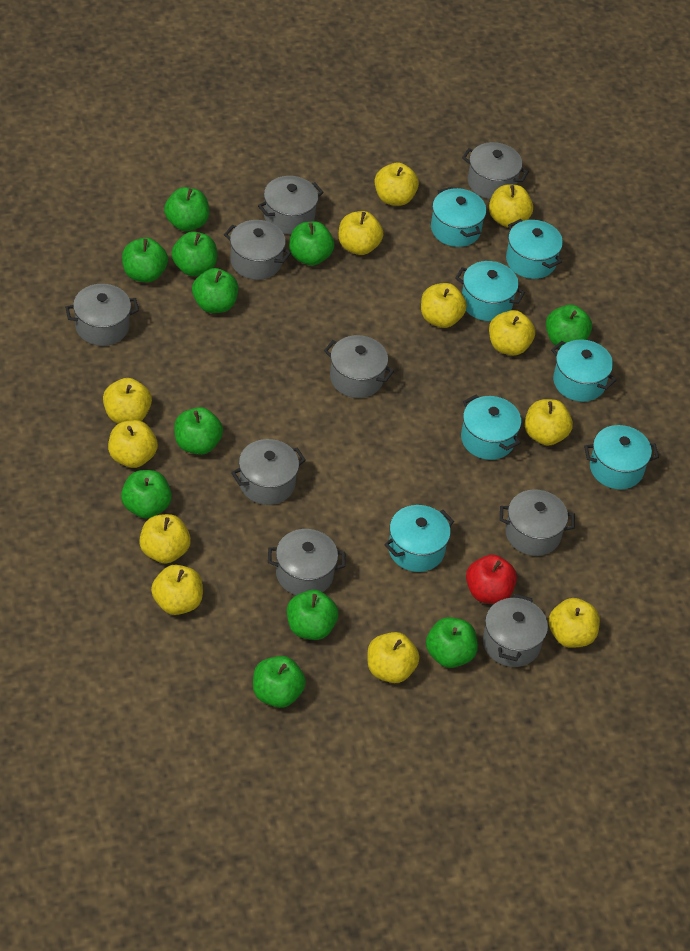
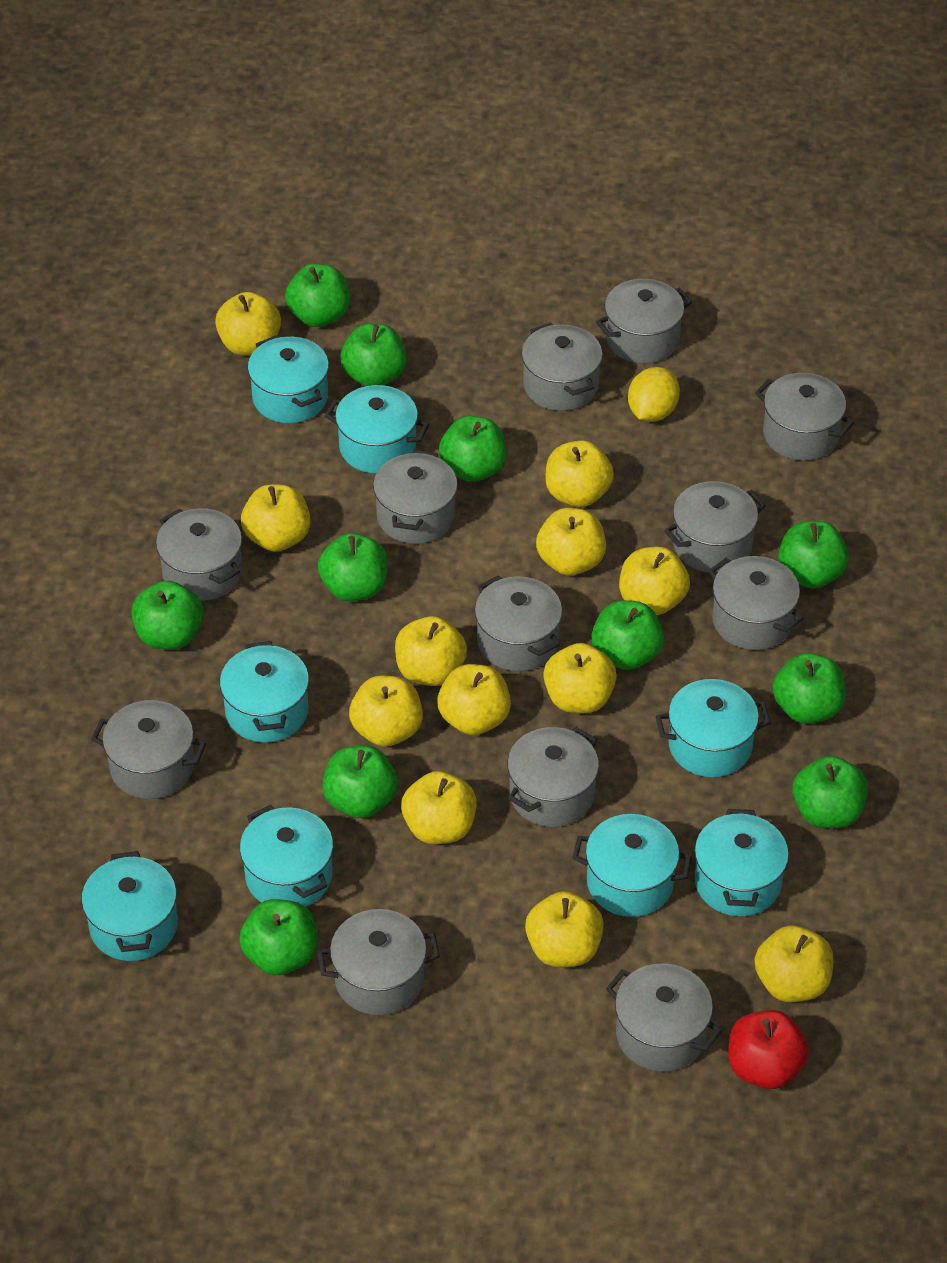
grey pot: [65,284,139,346] [224,220,291,280] [231,439,306,505] [258,176,324,234] [268,529,345,595] [324,335,394,398] [462,142,529,199] [483,594,548,667] [500,490,575,556] = 9 -> [91,700,206,799] [156,508,242,601] [317,909,440,1015] [373,450,458,544] [475,575,562,671] [507,727,599,827] [522,323,603,411] [596,279,692,364] [606,963,722,1072] [664,481,765,573] [708,556,804,650] [755,373,854,461] = 12
turquoise pot: [384,505,454,572] [431,187,486,247] [455,261,525,321] [461,394,521,460] [506,219,563,279] [551,339,617,402] [584,425,659,489] = 7 -> [82,851,178,961] [220,641,309,743] [240,805,333,907] [248,336,329,423] [325,385,429,473] [572,814,692,917] [655,679,771,777] [694,809,789,916] = 8
yellow lemon: none = 0 -> [628,367,680,422] = 1

